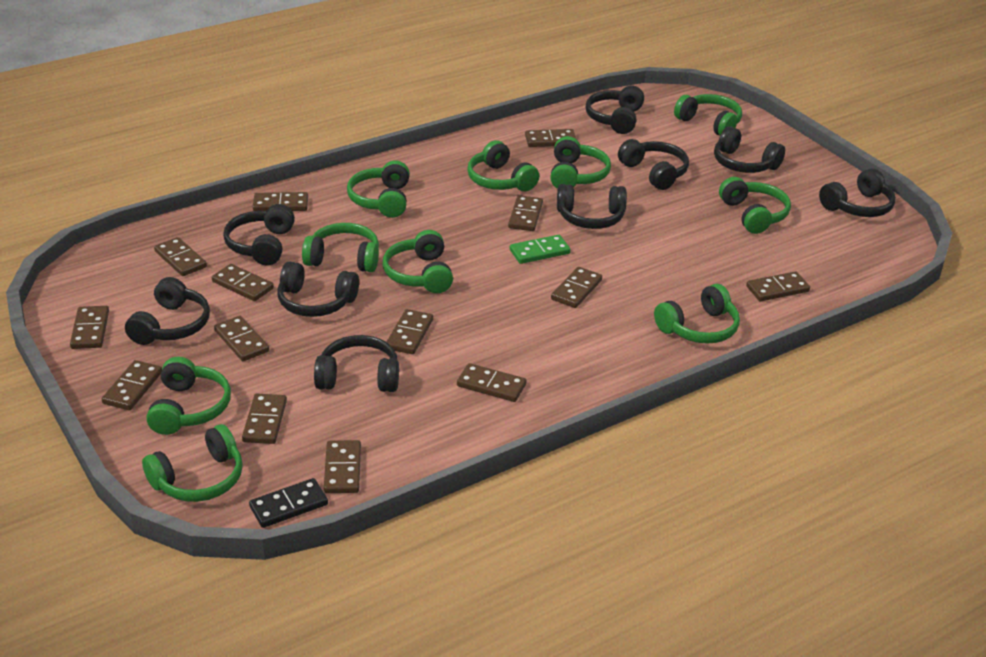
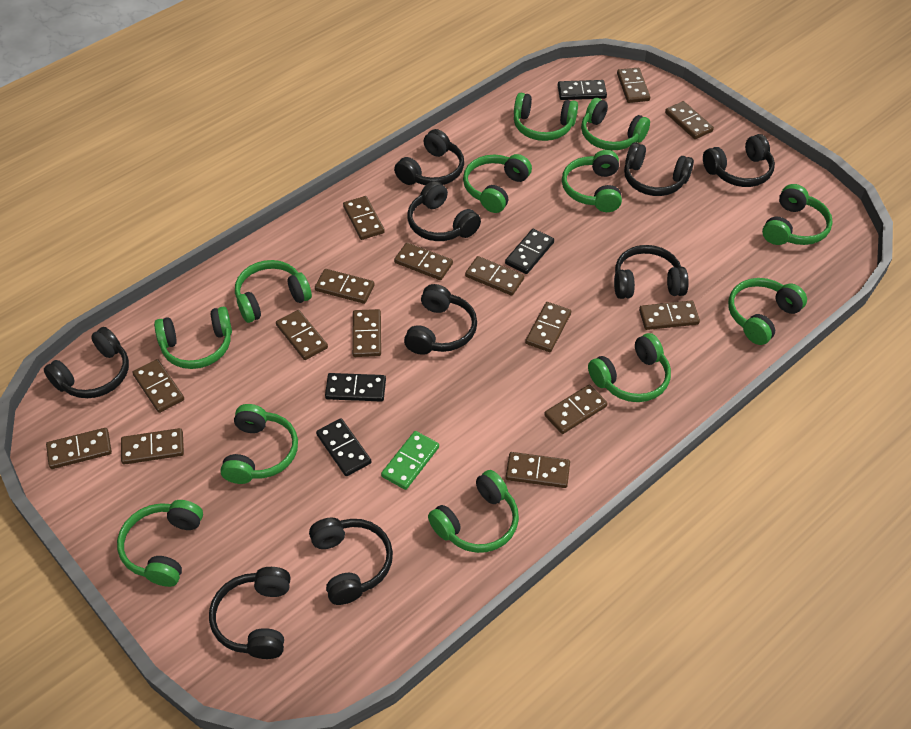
black domino: [249,478,328,528] = 1 -> [316,418,371,476] [325,373,386,402] [505,229,554,274] [558,80,607,100] = 4
brown domino: [70,306,109,349] [102,360,162,410] [154,237,207,276] [212,264,274,301] [214,316,269,361] [242,394,287,444] [253,192,308,211] [324,440,361,493] [387,309,433,354] [457,363,526,402] [508,195,543,231] [525,129,577,147] [551,267,602,308] [746,271,810,301] = 14 -> [46,428,112,469] [121,428,184,465] [132,359,184,413] [276,310,328,360] [315,269,375,304] [343,196,385,240] [352,309,381,357] [394,243,453,280] [465,256,524,296] [506,452,570,488] [525,302,571,352] [544,385,608,434] [617,68,650,103] [639,300,700,330] [665,101,714,139] = 15
green headphones: [142,424,243,502] [146,357,231,435] [302,223,379,272] [347,160,409,218] [383,230,453,293] [467,140,539,191] [550,136,611,189] [654,284,740,344] [674,94,742,135] [719,177,791,234] = 10 -> [117,500,203,587] [154,307,232,369] [220,404,298,484] [235,260,312,323] [428,470,519,553] [463,154,532,213] [514,93,578,141] [562,150,622,212] [581,98,650,150] [588,333,671,402] [728,278,807,345] [762,184,833,245] = 12

